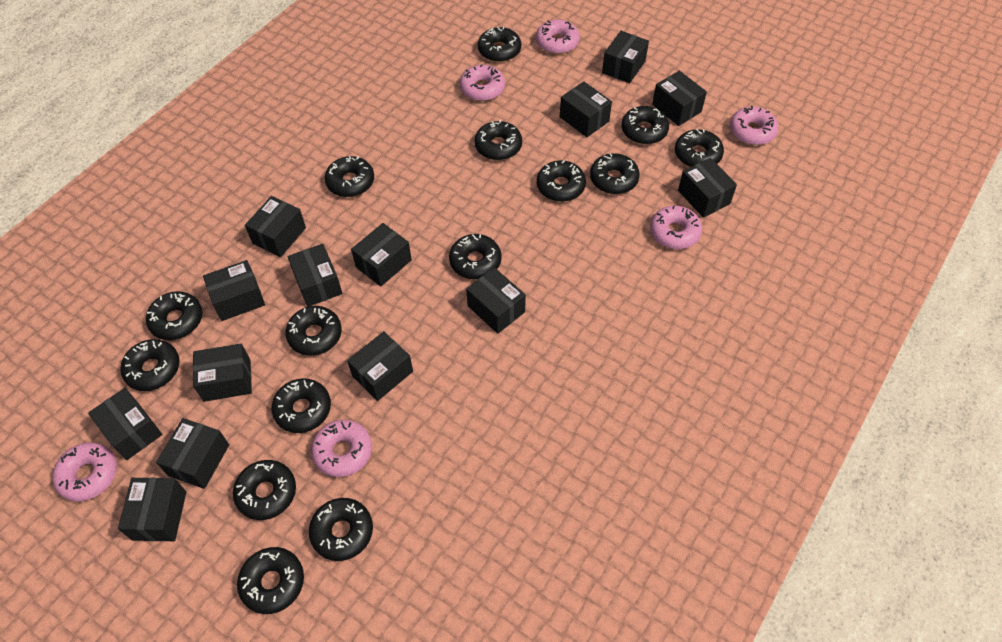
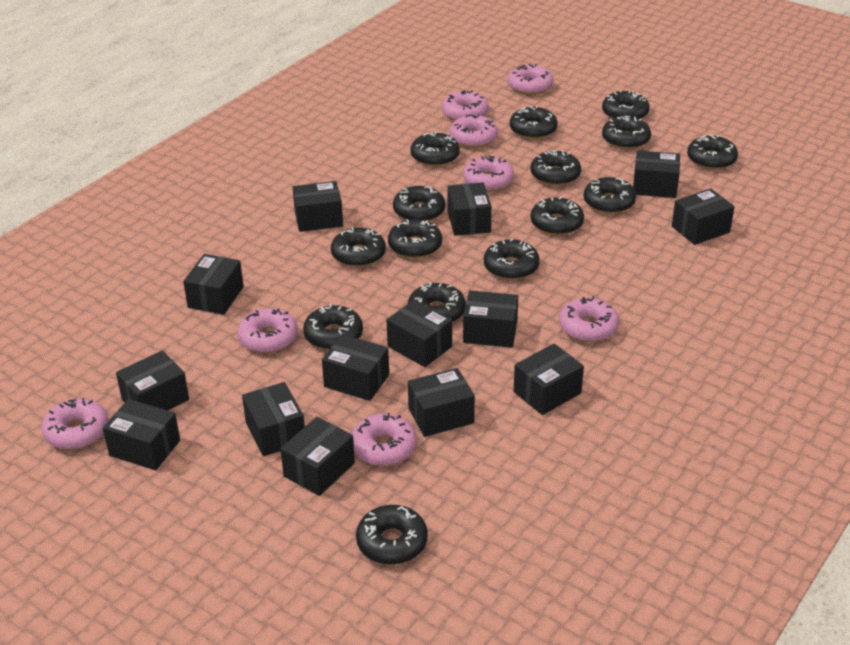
pink donut: [52,443,117,502] [311,420,372,477] [460,64,505,101] [536,20,580,54] [650,205,702,249] [730,105,778,145] = 6 -> [42,398,109,450] [237,308,298,353] [352,413,417,466] [442,90,489,121] [450,114,498,148] [463,156,514,192] [508,64,553,95] [559,297,619,342] = 8

